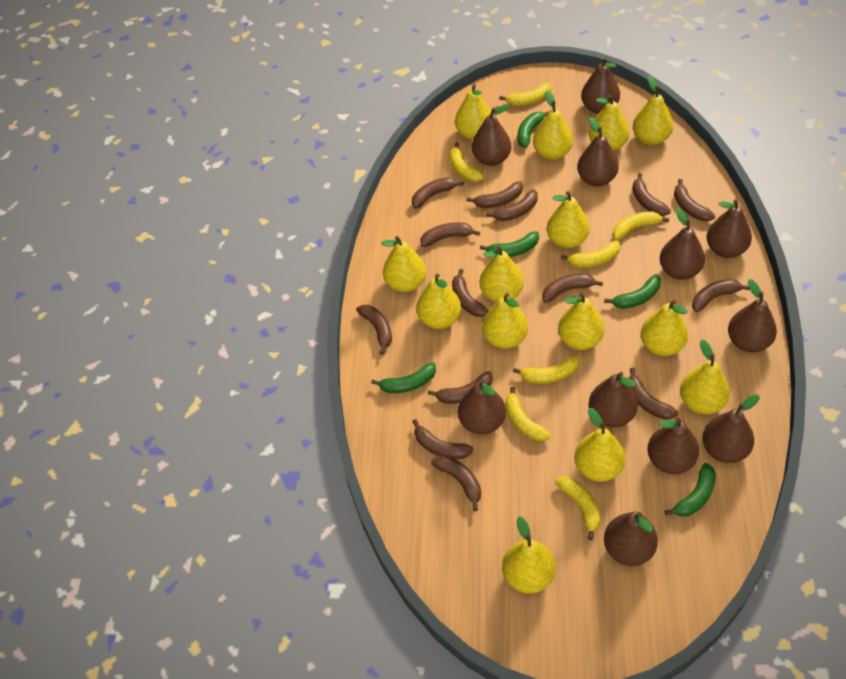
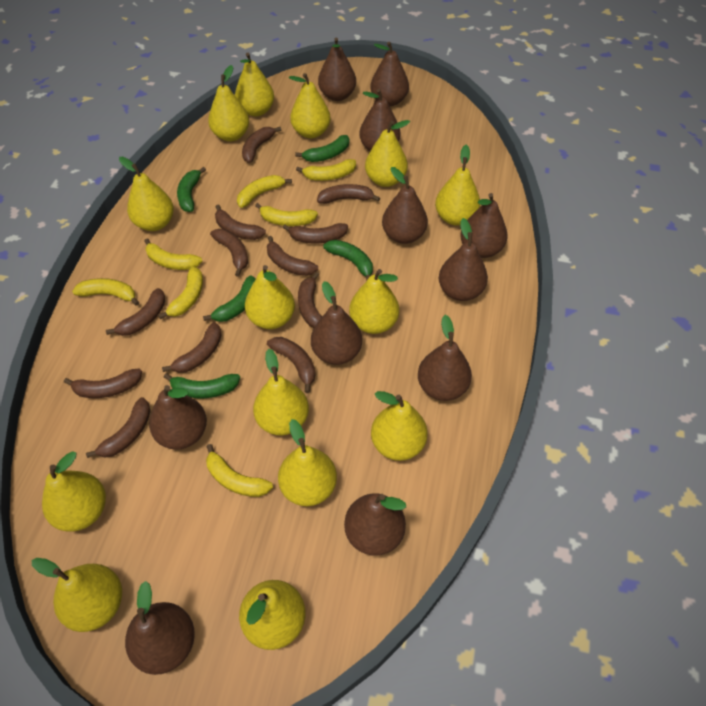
brown banana: [356,305,392,355] [412,177,464,209] [412,419,474,459] [421,223,480,247] [428,371,492,404] [431,456,481,511] [452,269,489,317] [467,181,523,208] [486,189,538,221] [542,274,603,303] [629,368,678,420] [633,173,671,216] [674,179,716,221] [692,279,750,312] = 14 -> [64,369,142,398] [86,397,151,458] [106,288,166,336] [162,322,222,373] [210,229,248,277] [215,204,266,240] [242,127,281,163] [267,236,318,276] [267,337,316,393] [283,223,348,243] [298,272,322,328] [317,184,380,204] = 12

